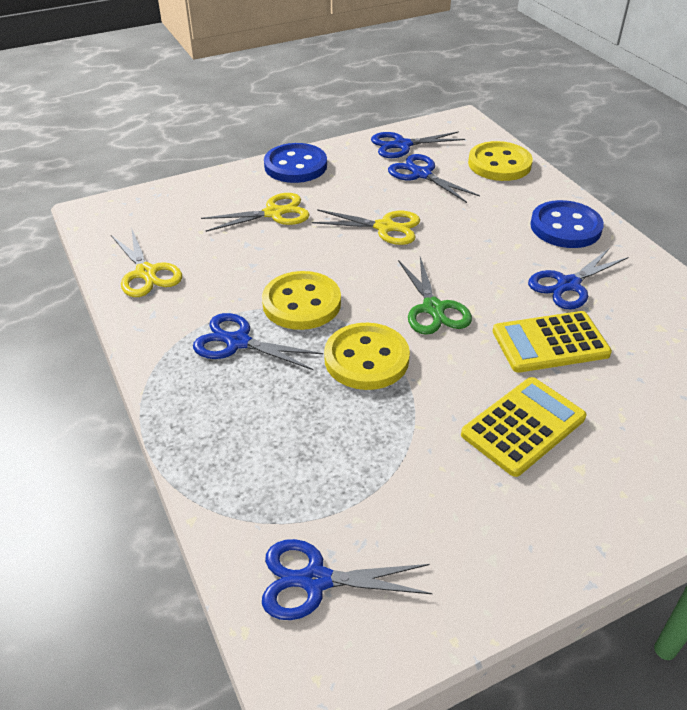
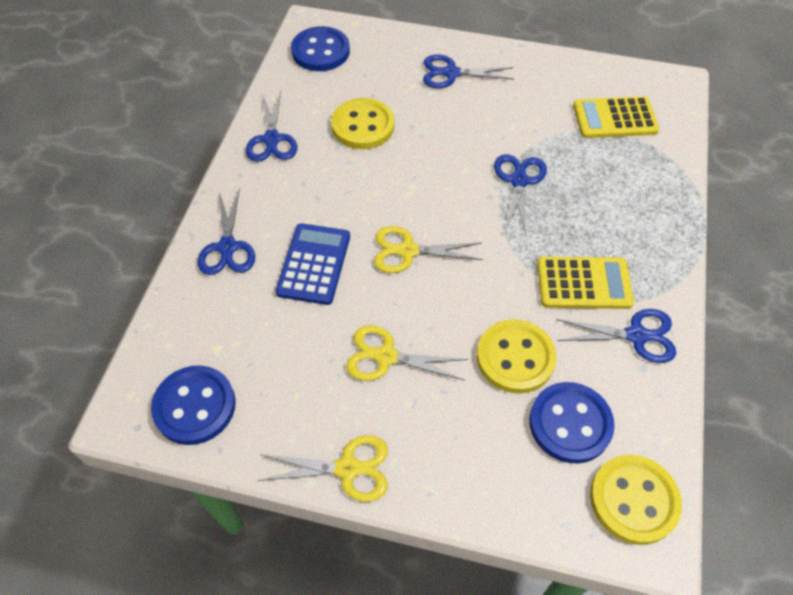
blue button: [264,143,327,183] [530,200,604,248] = 2 -> [151,365,236,445] [291,26,350,71] [529,382,615,464] = 3
blue calculator: none = 0 -> [276,223,350,305] = 1
green scissors: [398,257,472,335] = 1 -> none = 0

